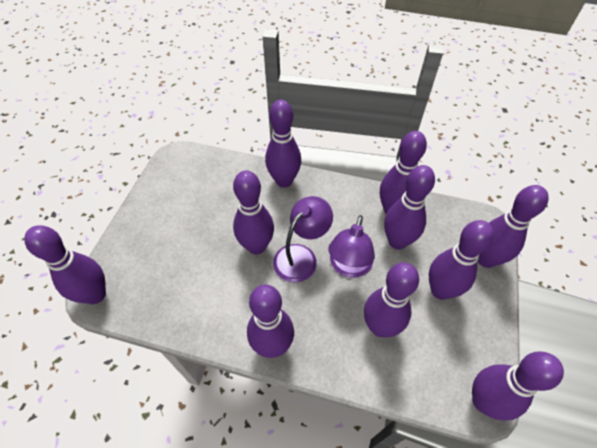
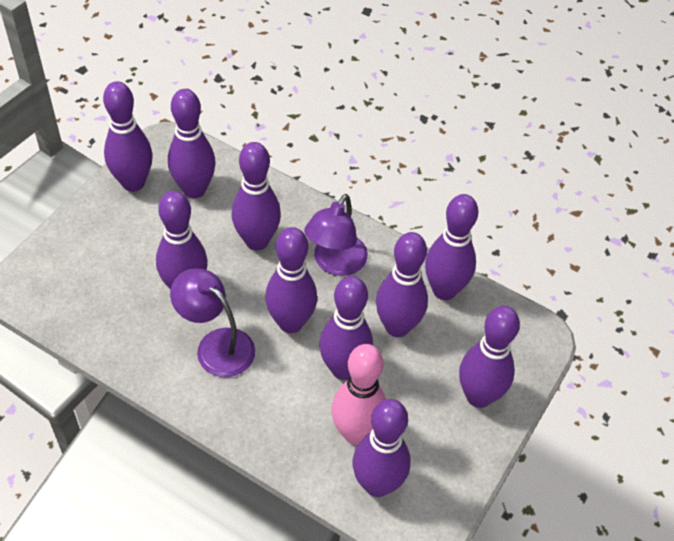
pink bowling pin: none = 0 -> [331,344,386,445] = 1

